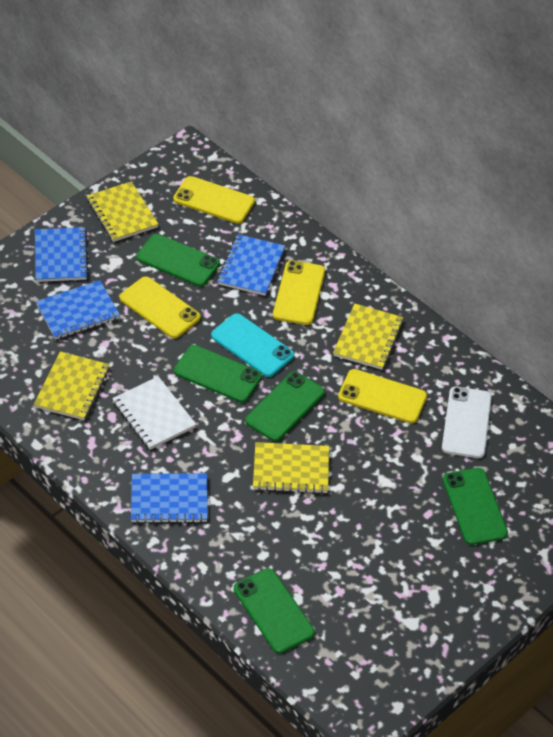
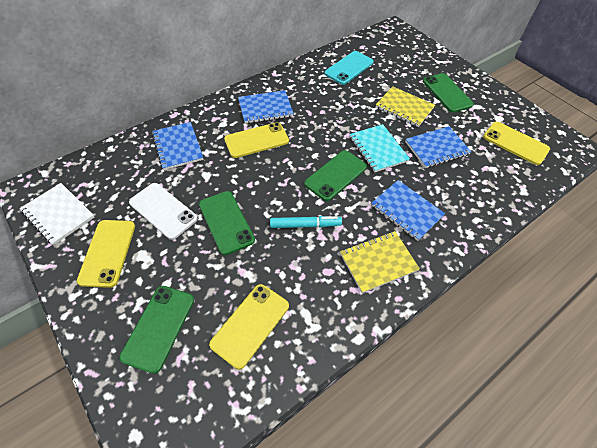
green phone: [136,234,220,287] [174,345,262,403] [234,568,315,654] [245,372,325,441] [443,468,508,545] = 5 -> [119,286,194,374] [199,191,255,255] [304,150,367,201] [423,73,474,113] = 4
turquoise marker: none = 0 -> [270,216,342,228] = 1
turquoise notebook: none = 0 -> [350,124,410,172] = 1
yellow notebook: [34,351,110,420] [87,181,159,242] [253,442,329,494] [333,304,404,370] = 4 -> [340,231,420,293] [376,86,435,127] = 2

